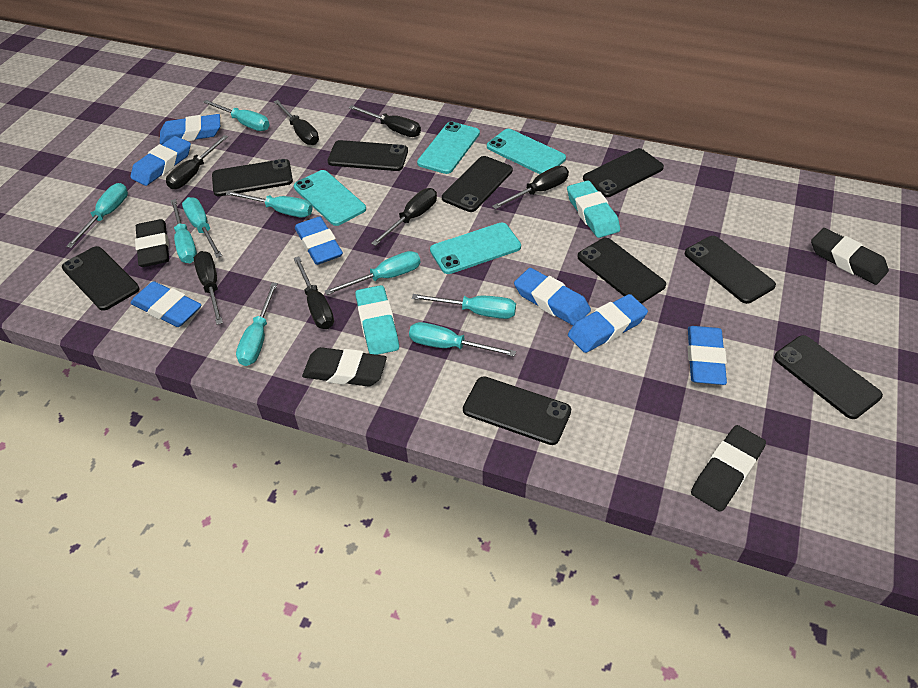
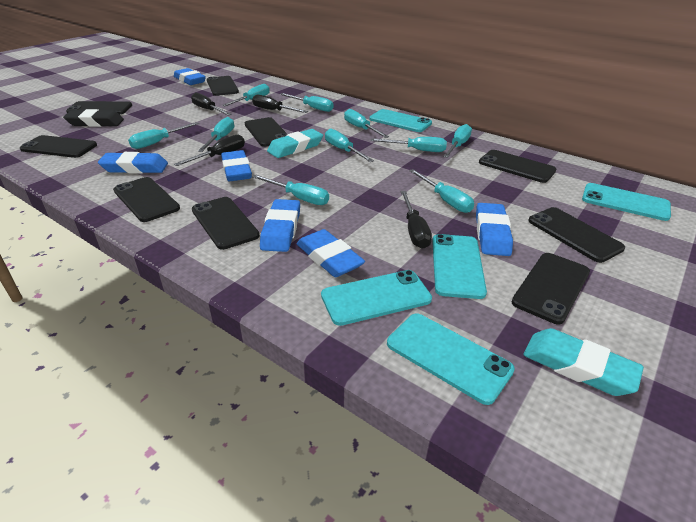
black eraser: [135,219,169,267] [302,347,387,387] [691,425,766,512] [811,228,889,285] = 4 -> [63,109,124,127] = 1
black screwdriver: [166,135,228,189] [194,251,223,325] [274,100,319,145] [294,257,334,329] [349,105,421,137] [371,188,437,246] [492,166,569,209] = 7 -> [174,135,245,166] [191,92,231,116] [252,95,308,113] [401,191,432,249] = 4
blue eraser: [130,136,191,186] [131,281,202,327] [160,114,220,144] [295,216,343,265] [514,268,591,325] [568,294,648,353] [688,326,727,385] = 7 -> [98,152,168,173] [174,68,206,85] [221,150,252,181] [260,199,300,252] [297,229,365,277] [476,203,513,256] = 6
turquoise phone: [294,170,366,226] [417,121,480,174] [430,222,521,274] [487,129,566,174] = 4 -> [321,270,432,326] [369,109,432,132] [387,313,515,405] [432,234,487,299] [582,183,671,221] = 5
turquoise screwdriver: [66,183,128,248] [170,199,197,263] [182,197,222,258] [203,100,270,131] [226,191,312,217] [236,283,278,366] [324,251,421,295] [409,322,516,357] [412,294,516,319] = 9 -> [128,122,199,149] [198,117,234,152] [222,84,270,106] [252,175,329,205] [280,93,334,112] [325,128,374,162] [344,109,389,138] [370,137,447,152] [409,169,474,213] [443,124,472,158] = 10

